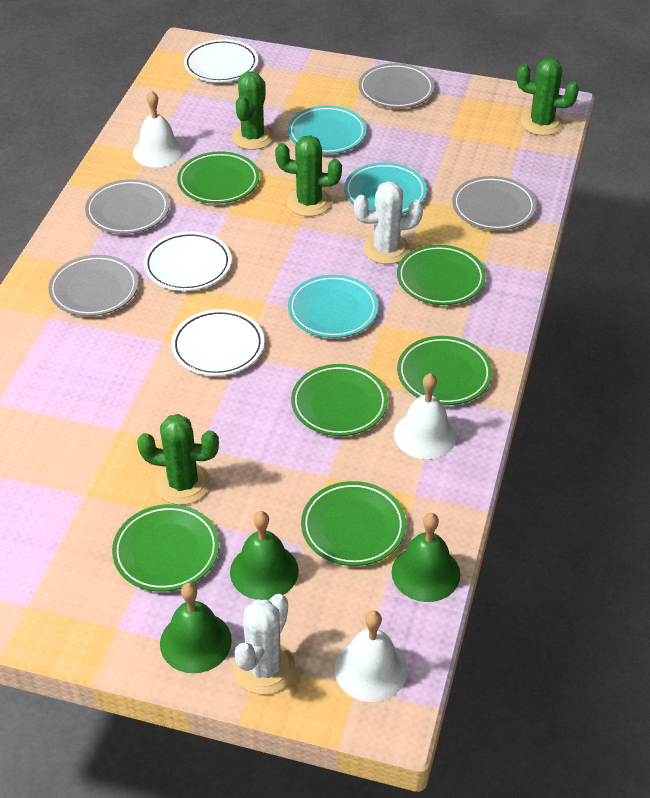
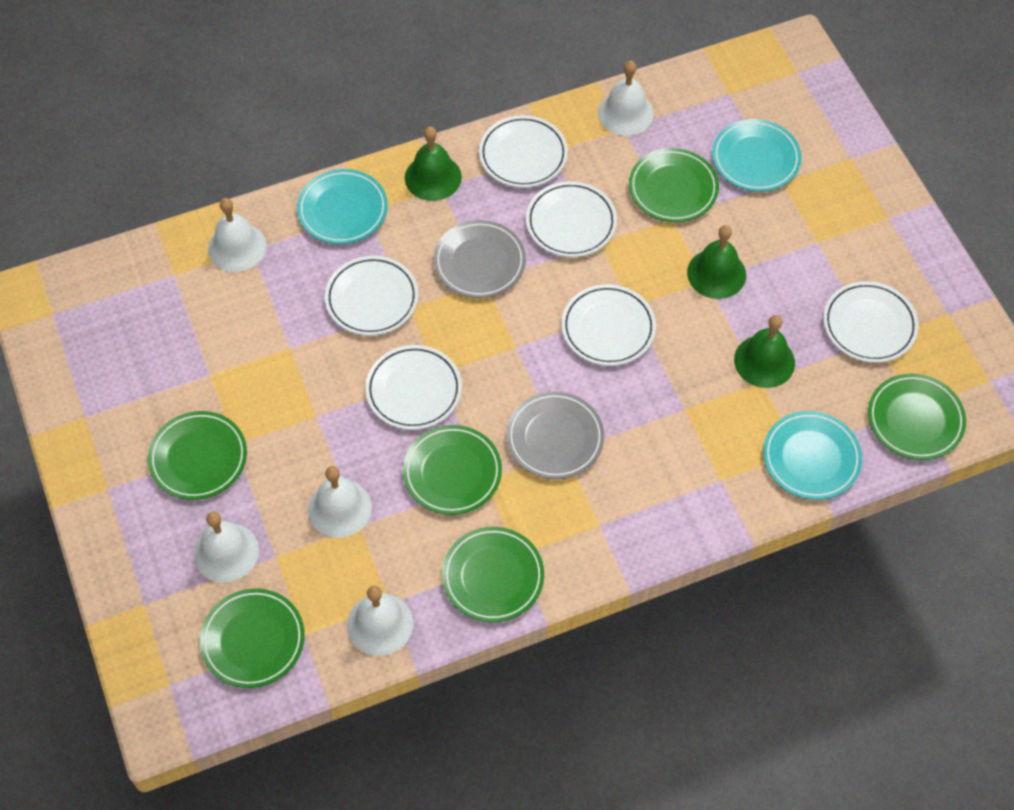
green cactus: [137,414,219,505] [231,71,274,150] [275,135,342,217] [517,58,579,136] = 4 -> none = 0
grey plate: [48,255,138,316] [85,179,170,234] [359,63,435,108] [452,176,536,231] = 4 -> [434,220,526,298] [506,392,604,479] = 2
white bell: [133,90,184,168] [335,611,407,702] [394,373,457,459] = 3 -> [194,511,259,583] [208,198,267,272] [308,466,372,538] [347,586,413,656] [598,61,654,135] = 5
white cactus: [234,594,295,694] [354,181,423,264] = 2 -> none = 0
white plate: [144,232,232,291] [171,309,264,376] [184,39,258,82] = 3 -> [325,256,418,336] [365,345,462,430] [479,115,568,188] [526,181,617,257] [562,284,656,366] [823,281,919,363] = 6

